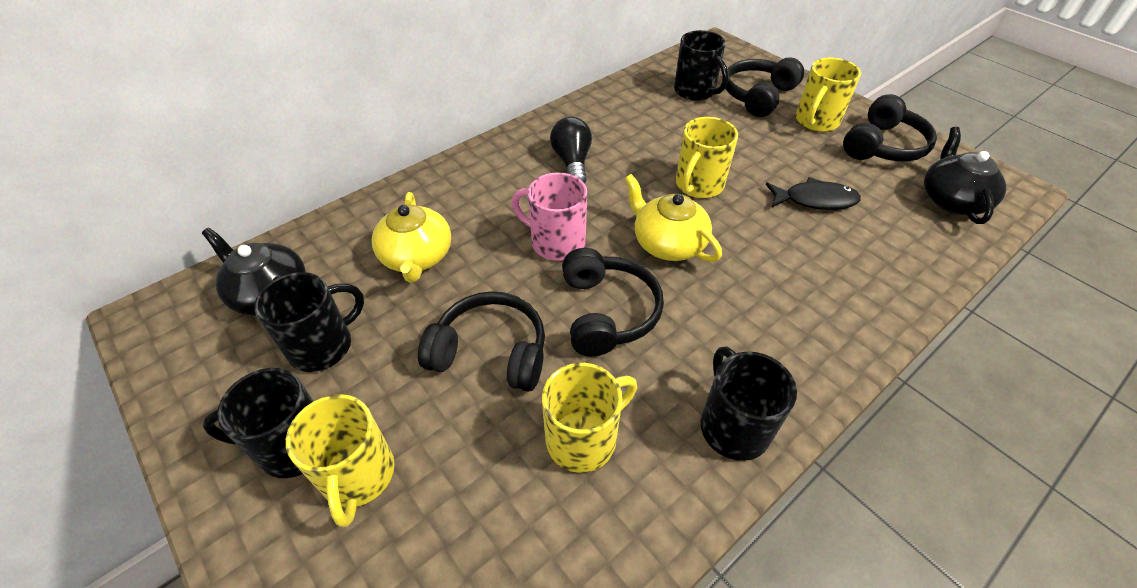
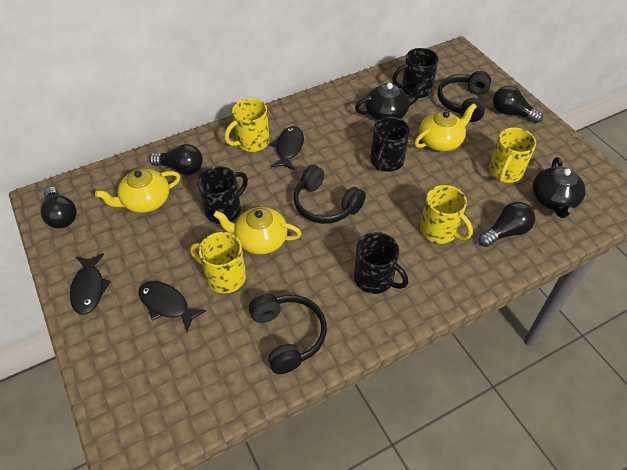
black fish: [766,177,861,210] = 1 -> [70,253,111,315] [139,281,206,332] [271,126,304,170] = 3
black headphones: [418,291,545,392] [562,248,664,356] [725,57,804,117] [843,94,937,161] = 4 -> [249,294,327,374] [294,165,366,224] [437,71,491,122] = 3
black light bulb: [550,117,592,184] = 1 -> [41,187,77,229] [149,144,203,175] [479,202,535,247] [493,85,543,123] = 4
pink mug: [512,172,587,261] = 1 -> none = 0
yellow teapot: [372,192,451,283] [624,174,722,262] = 2 -> [95,169,181,213] [213,207,301,254] [414,103,477,151] = 3

